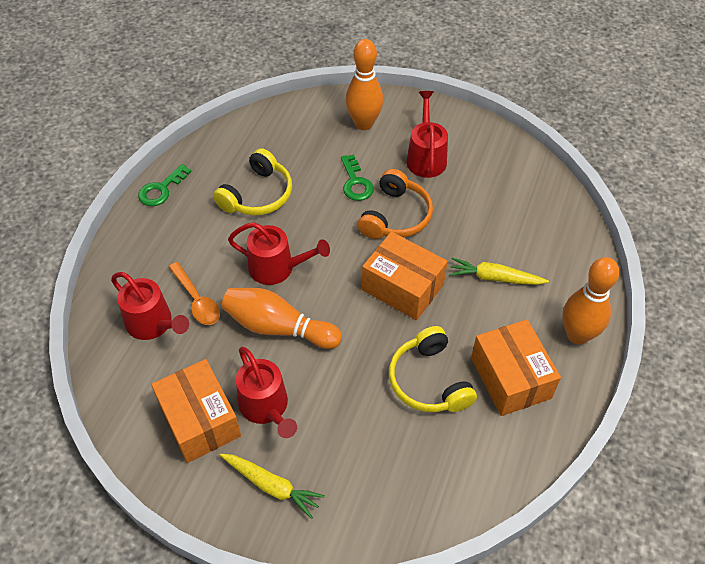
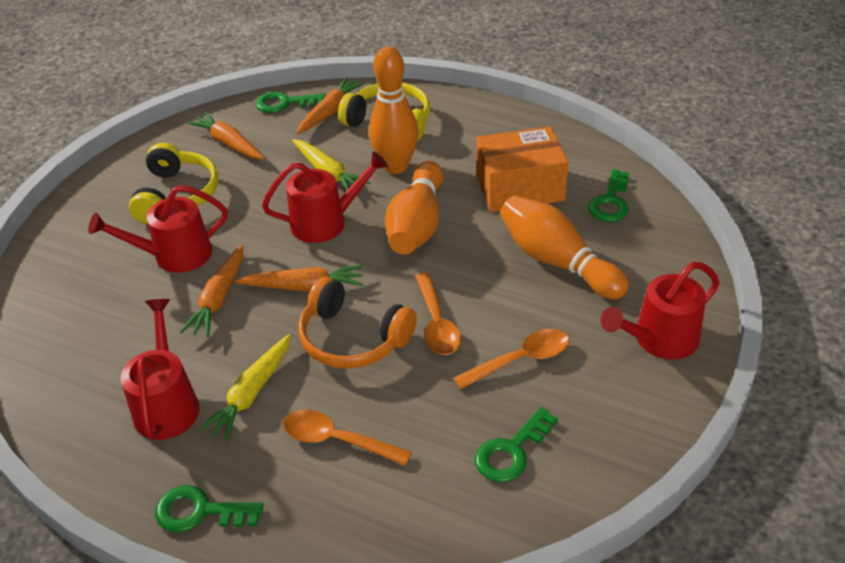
green key: [138,164,191,206] [341,154,374,201] = 2 -> [155,485,263,532] [255,92,325,113] [475,407,558,482] [588,169,629,222] = 4
orange box: [151,359,241,463] [362,232,448,320] [471,319,561,416] = 3 -> [477,126,568,212] = 1
orange carrot: none = 0 -> [180,245,243,337] [187,112,265,160] [235,265,363,291] [297,77,365,134] = 4
orange spoon: [169,262,220,325] = 1 -> [283,410,412,466] [415,272,461,355] [453,329,569,389] = 3

